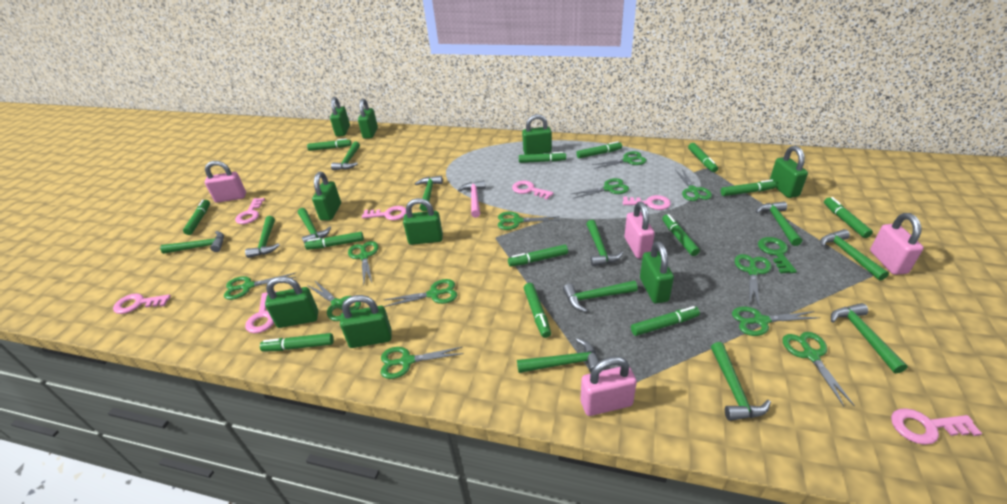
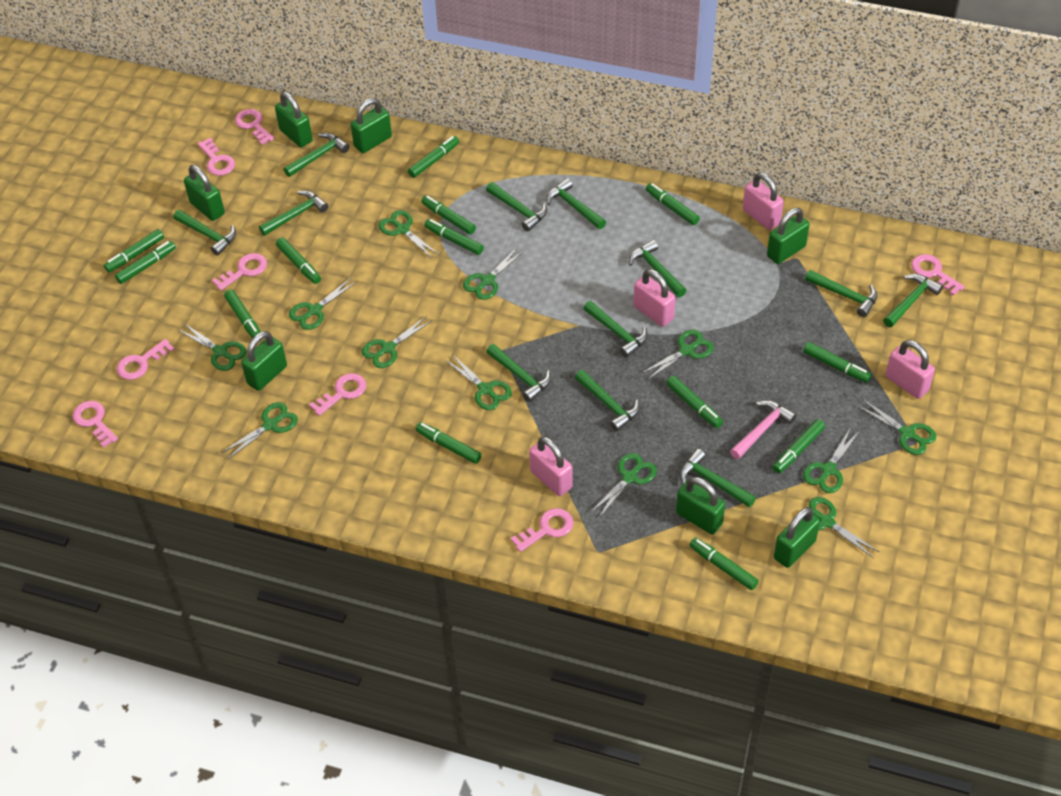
green key: [758,237,797,274] = 1 -> none = 0
green padlock: [265,276,318,328] [312,172,341,220] [330,97,350,137] [340,295,392,348] [358,98,378,139] [403,198,443,245] [522,114,552,155] [640,241,674,303] [770,146,808,198] = 9 -> [184,165,225,221] [241,331,287,391] [275,92,313,147] [351,98,392,153] [676,477,725,534] [767,208,810,264] [774,507,820,568] = 7
pink key: [113,293,171,314] [235,198,265,224] [245,291,277,333] [362,206,406,220] [512,181,553,199] [623,195,671,210] [891,408,982,445] = 7 -> [73,401,118,448] [117,339,174,380] [197,138,235,176] [212,253,267,291] [235,109,274,145] [309,373,366,416] [511,508,573,552] [911,254,965,296] = 8

